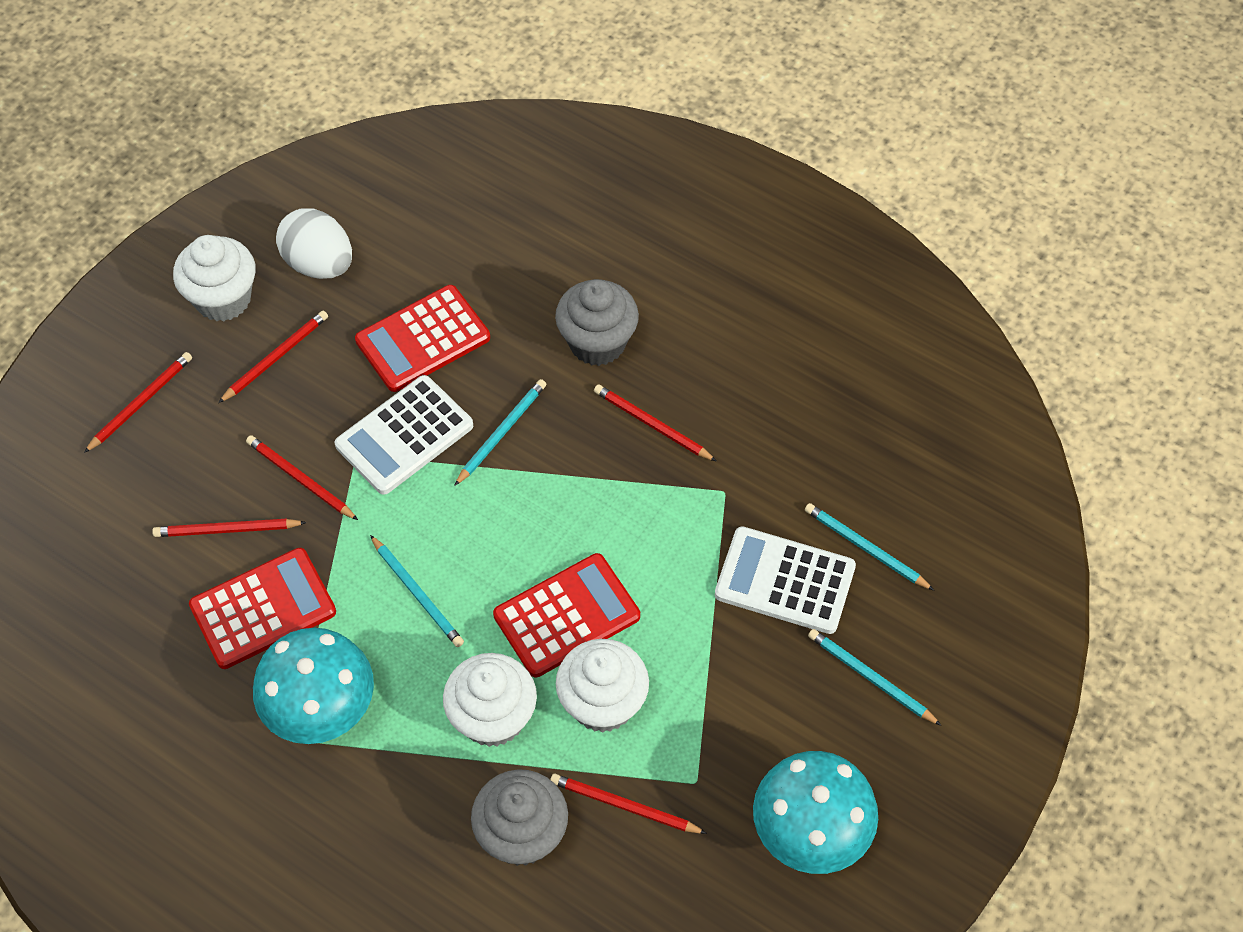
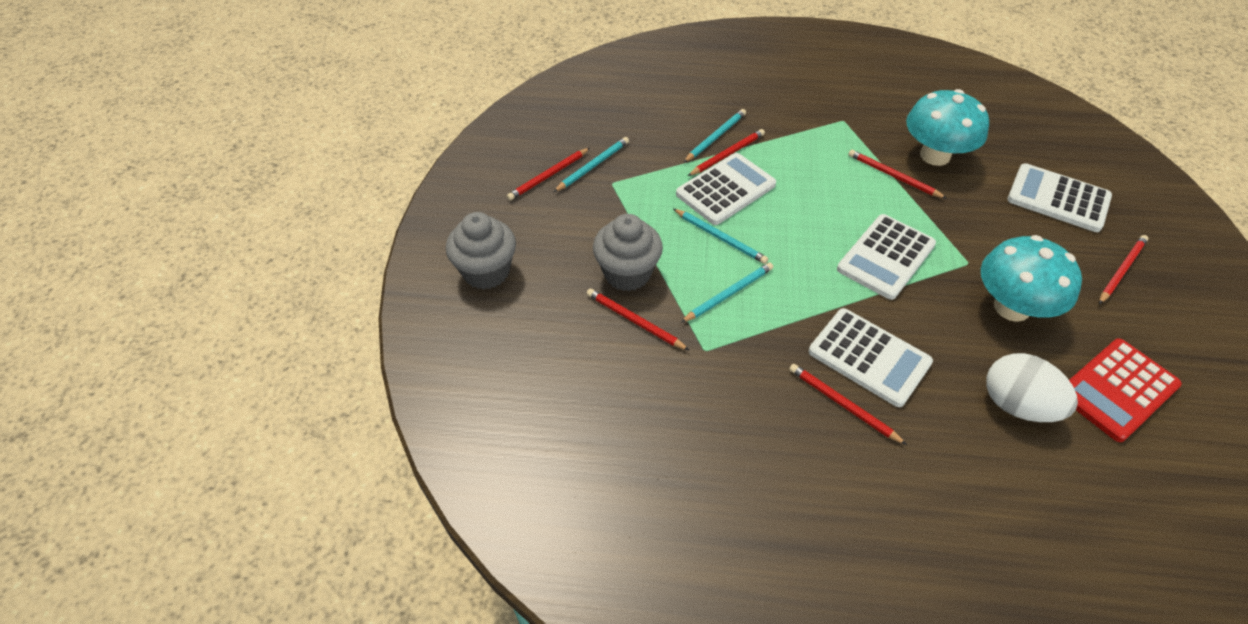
red calculator: [189,548,336,669] [355,285,490,392] [493,553,640,678] = 3 -> [1069,339,1182,442] = 1
white calculator: [335,375,473,495] [715,526,856,634] = 2 -> [676,153,776,225] [808,308,933,407] [837,214,936,300] [1007,163,1112,232] = 4
white cupcake: [173,235,256,322] [443,653,537,747] [556,639,649,733] = 3 -> none = 0

